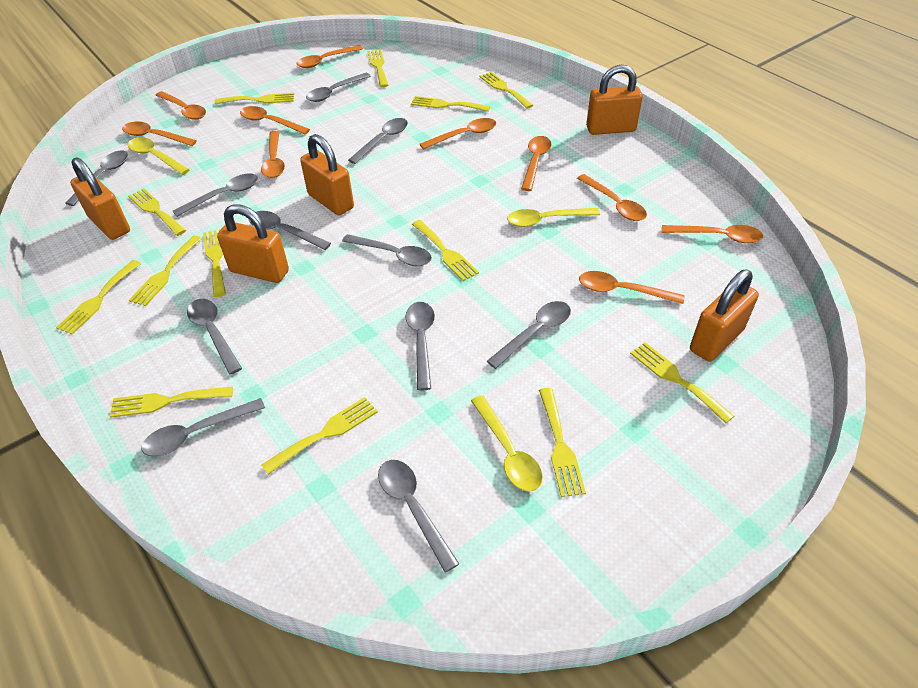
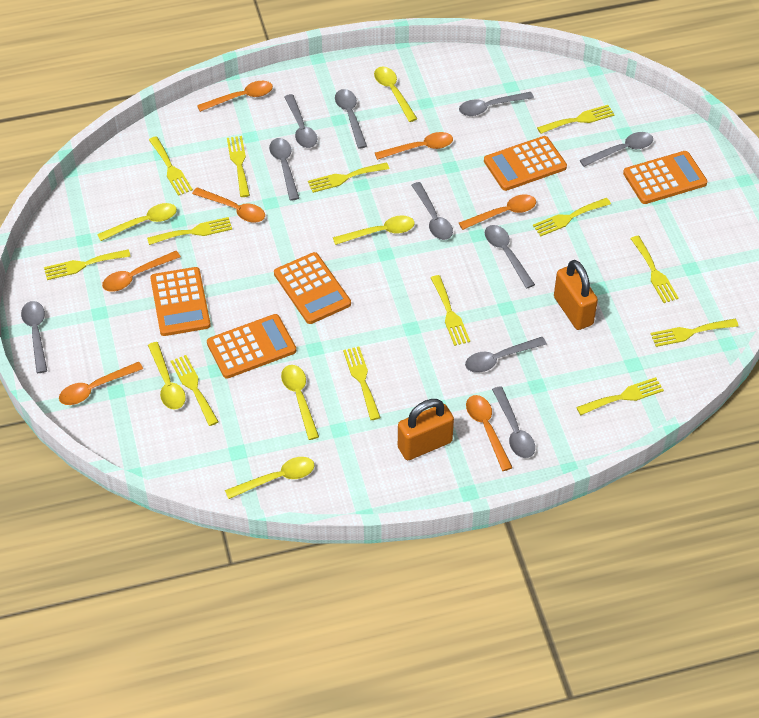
grey spoon: [65,150,128,206] [142,398,265,457] [173,173,258,217] [187,299,242,374] [248,211,331,250] [306,73,371,102] [342,234,432,266] [348,118,408,164] [378,460,459,572] [405,302,435,390] [487,301,571,369] = 11 -> [21,301,47,373] [269,138,299,201] [284,94,318,148] [335,89,367,149] [412,182,453,240] [459,92,534,116] [465,337,547,373] [485,225,535,289] [492,386,535,458] [580,132,653,167] = 10
orange calculator: none = 0 -> [150,267,211,336] [207,314,296,379] [274,252,351,324] [484,136,567,191] [623,151,707,204] = 5
orange padlock: [70,157,130,240] [217,204,289,283] [300,134,354,215] [586,65,643,135] [690,270,759,362] = 5 -> [398,399,454,460] [554,260,598,330] = 2
orange spoon: [122,122,197,146] [155,91,206,120] [240,106,310,134] [261,131,285,178] [296,45,363,68] [420,118,496,150] [521,136,551,191] [577,174,647,221] [579,271,685,304] [662,225,763,243] = 10 -> [59,362,143,405] [102,251,181,292] [192,187,265,223] [197,81,273,112] [375,132,453,160] [459,194,536,230] [466,395,513,471] = 7
yellow spoon: [128,137,190,175] [471,395,543,492] [507,208,600,227] = 3 -> [97,203,177,241] [148,342,186,410] [225,457,315,499] [281,365,319,440] [333,215,415,245] [374,67,417,122] = 6

